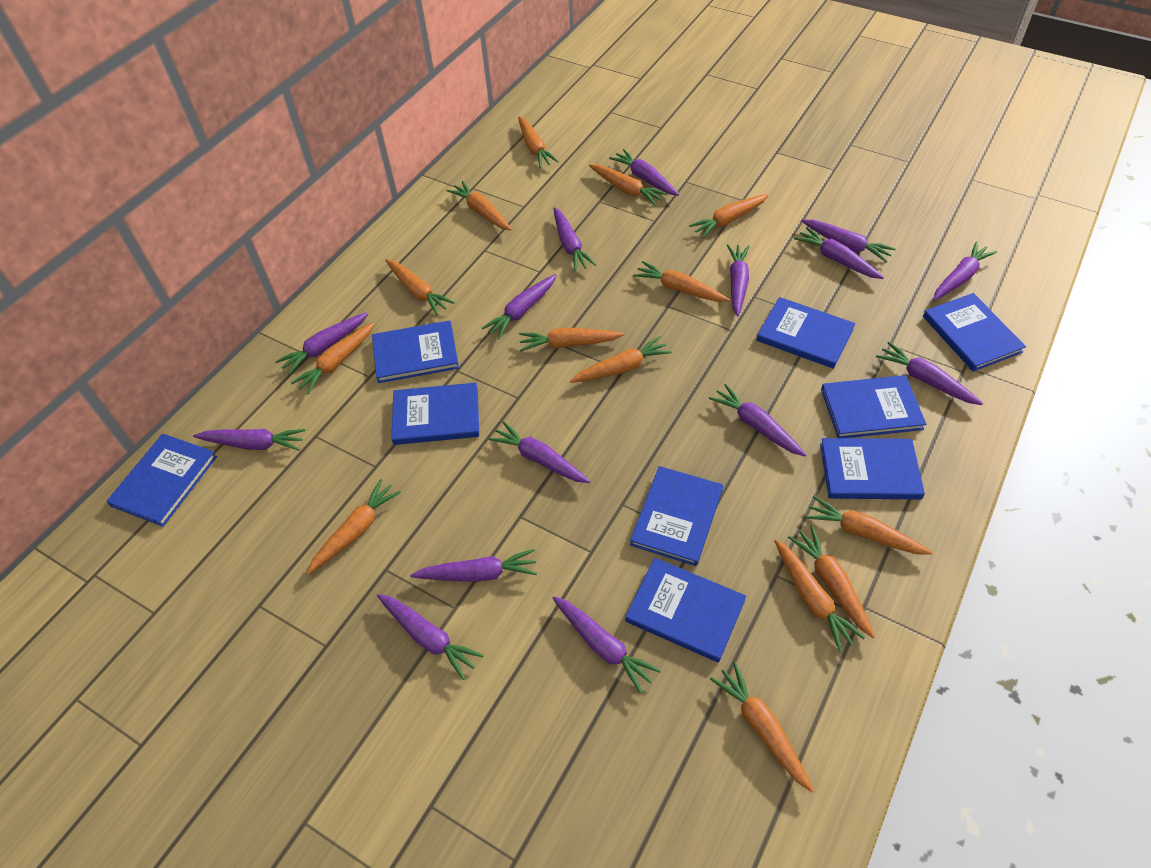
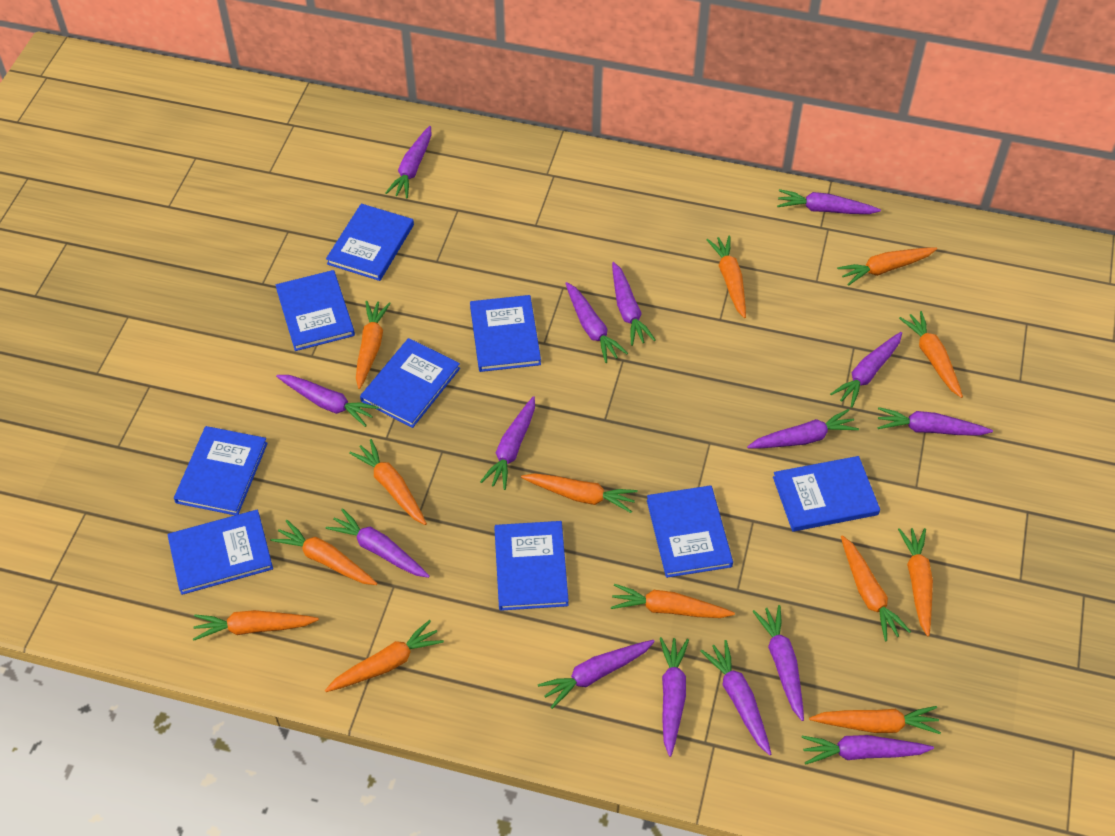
orange carrot: [291,322,375,395] [307,479,401,574] [385,259,455,315] [446,181,512,231] [518,116,559,168] [519,327,624,351] [570,336,672,383] [589,164,668,206] [633,261,730,302] [689,194,769,238] [710,662,814,792] [774,540,865,652] [788,526,875,638] [805,496,933,555] = 14 -> [193,610,319,641] [271,520,377,585] [325,620,444,692] [349,439,427,525] [356,301,391,389] [521,473,638,513] [611,584,735,618] [707,235,746,318] [809,706,941,734] [837,247,937,286] [841,535,911,642] [898,528,933,636] [899,311,963,398] = 13

